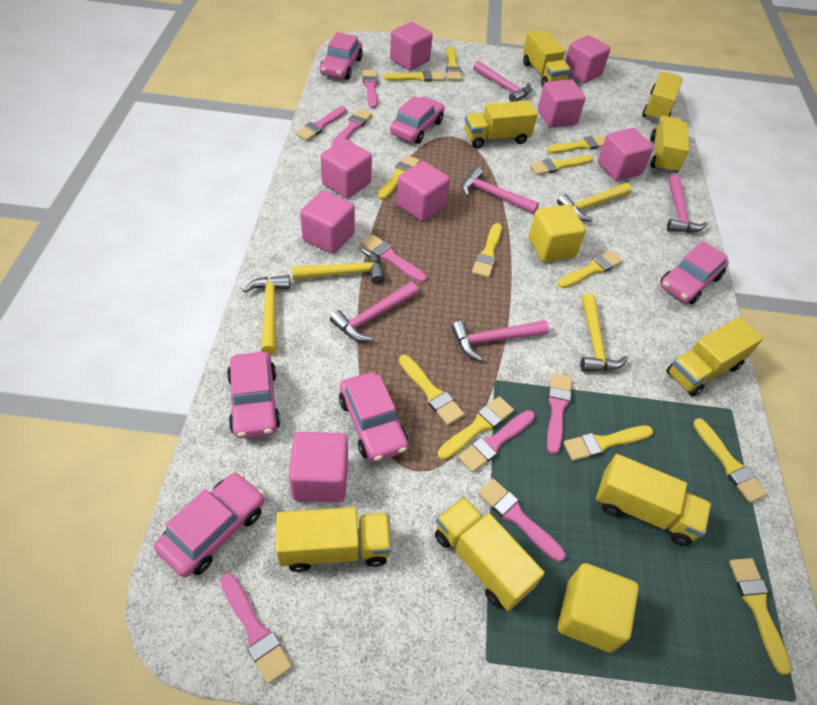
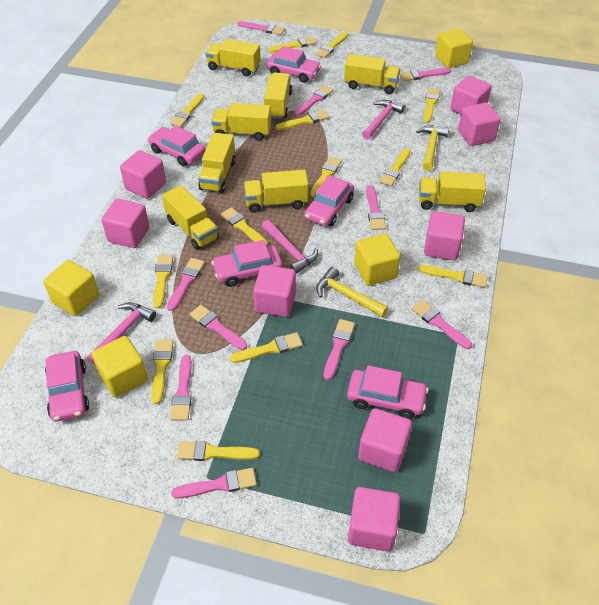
pink brush: [220,573,292,684] [295,106,347,141] [331,109,372,146] [361,234,427,283] [362,70,378,109] [458,410,535,473] [478,478,566,562] [547,373,572,454] = 8 -> [167,258,205,311] [170,355,192,420] [171,468,257,499] [190,305,247,350] [237,21,285,35] [294,85,334,115] [324,319,355,380] [366,185,386,230] [400,68,451,81] [412,300,472,349] = 10
pink hammer: [330,282,418,342] [452,320,549,361] [462,167,539,214] [473,61,532,102] [667,175,707,233] = 5 -> [87,302,156,365] [262,220,318,274] [362,100,405,140] = 3
yellow brush: [378,155,420,200] [383,70,445,82] [399,355,464,425] [438,396,514,460] [446,46,462,81] [472,223,502,278] [530,155,593,175] [547,135,605,154] [558,250,623,288] [563,426,653,461] [693,418,768,503] [729,558,791,675] = 12 -> [151,339,174,404] [153,255,173,309] [170,93,204,127] [177,441,260,461] [221,207,268,245] [230,332,303,363] [268,36,317,53] [276,110,330,130] [310,157,342,197] [315,32,348,58] [379,148,410,186] [419,265,488,288] [423,88,440,123] = 13
yellow cube: [529,204,586,262] [558,563,639,653] = 2 -> [43,260,99,316] [92,336,148,398] [354,234,400,286] [435,29,473,68] = 4
yellow hammer: [243,275,290,355] [292,248,385,284] [557,183,632,221] [580,293,628,371] = 4 -> [316,266,388,317] [416,126,449,171] = 2

